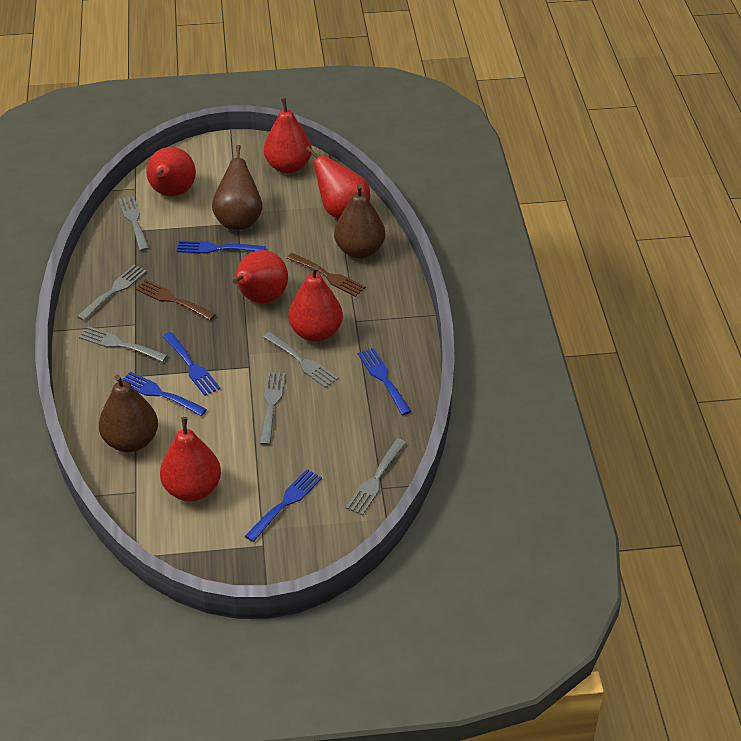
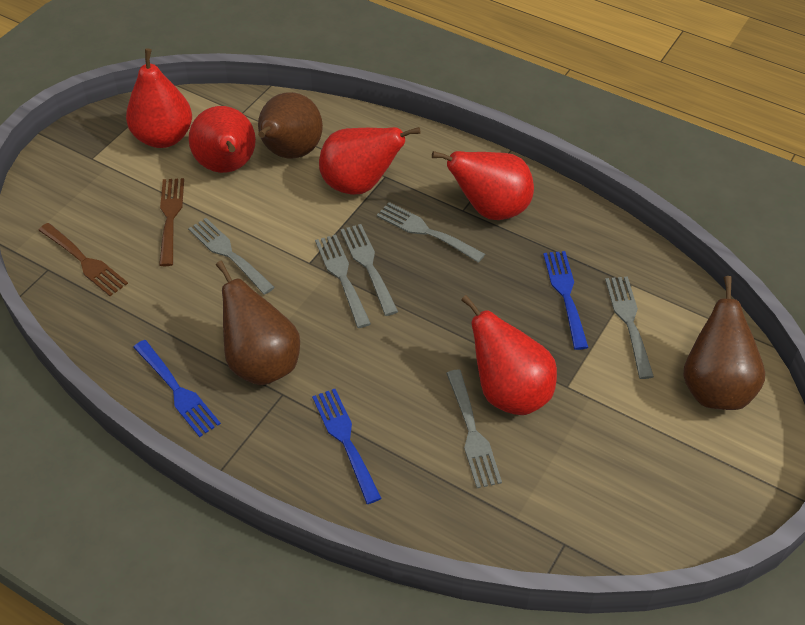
blue fork: [122,372,207,416] [162,332,220,396] [177,240,266,254] [245,469,322,542] [358,348,412,415] = 5 -> [133,340,221,437] [312,389,382,504] [543,251,589,350] = 3
red pear: [146,147,196,196] [160,417,221,501] [233,250,288,303] [264,98,312,174] [288,265,343,342] [306,146,370,219] = 6 -> [126,48,192,148] [188,106,256,173] [319,127,421,195] [432,151,534,220] [461,295,557,415] = 5

